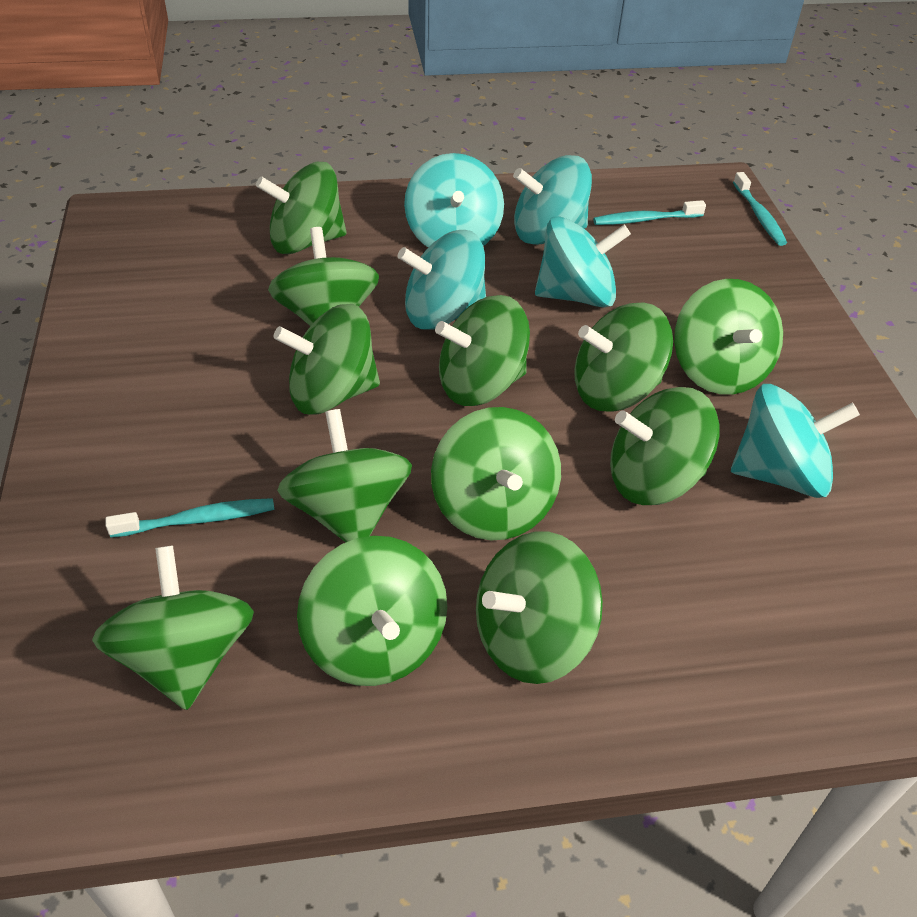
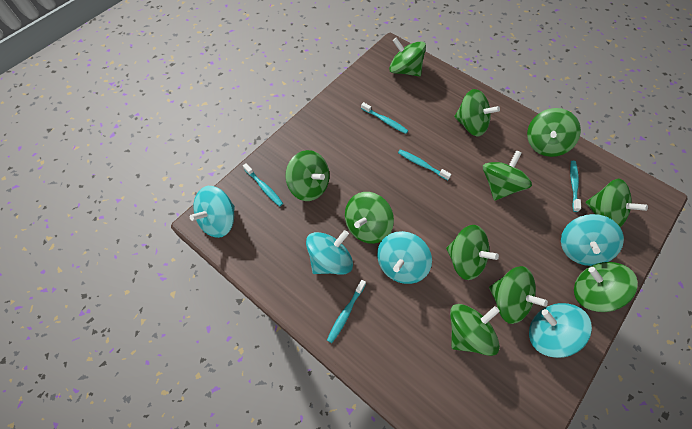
green spinning top: [92,545,254,710] [256,162,347,254] [268,227,379,326] [273,304,380,415] [277,409,412,542] [297,536,448,686] [431,407,561,541] [435,295,530,406] [476,532,603,684] [574,302,673,412] [610,387,719,505] [674,279,783,395] = 12 -> [285,150,330,201] [345,192,394,244] [389,37,426,77] [446,225,499,280] [450,304,500,356] [454,89,500,136] [483,150,532,201] [489,266,548,324] [527,108,581,157] [574,262,638,312] [585,179,648,227] = 11
turquoise toothbrush: [105,498,274,538] [593,200,706,225] [733,172,787,246] = 3 -> [243,163,283,207] [327,280,366,343] [361,102,408,134] [398,149,451,180] [570,161,581,212] = 5

